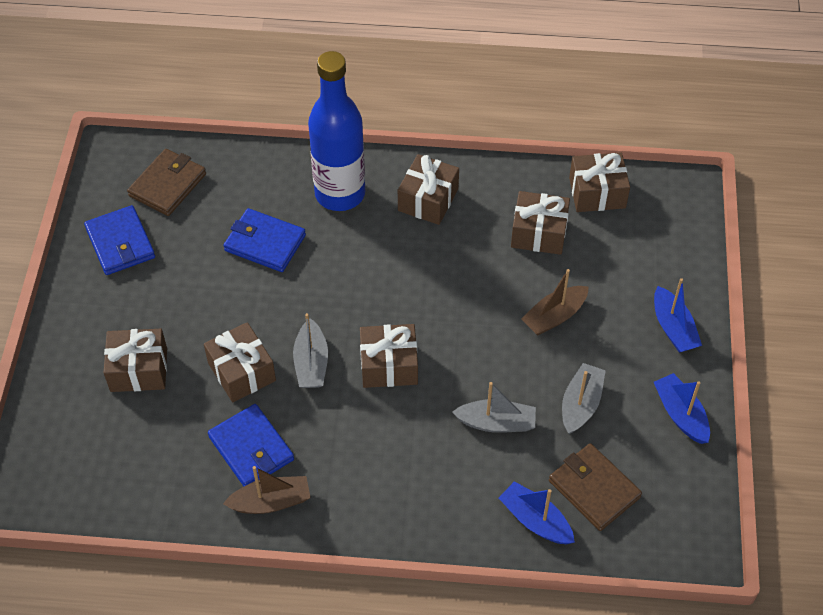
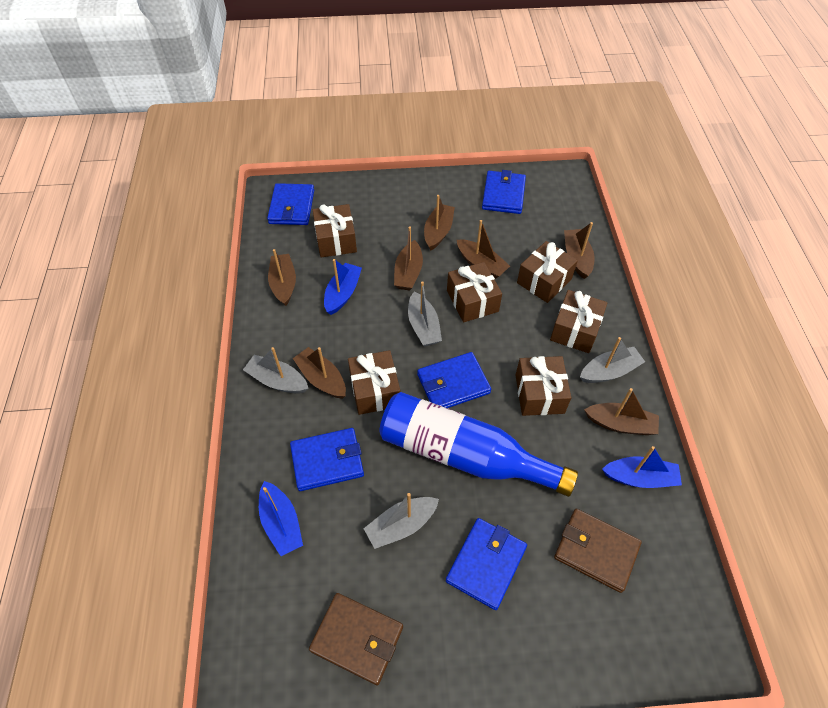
blue wallet: [84,205,155,275] [208,404,294,486] [223,208,306,272] = 3 -> [267,183,314,225] [290,428,364,491] [417,352,491,408] [446,518,527,610] [482,170,526,214] = 5
brown boat: [223,466,311,514] [521,269,589,335] = 2 -> [268,249,296,306] [293,347,346,399] [394,226,423,291] [424,195,455,251] [457,220,510,279] [564,222,595,279] [584,388,659,435] = 7
grey boat: [293,313,328,388] [452,382,536,433] [562,363,606,434] = 3 -> [243,347,309,394] [364,493,439,549] [408,281,442,346] [580,337,645,383] = 4

